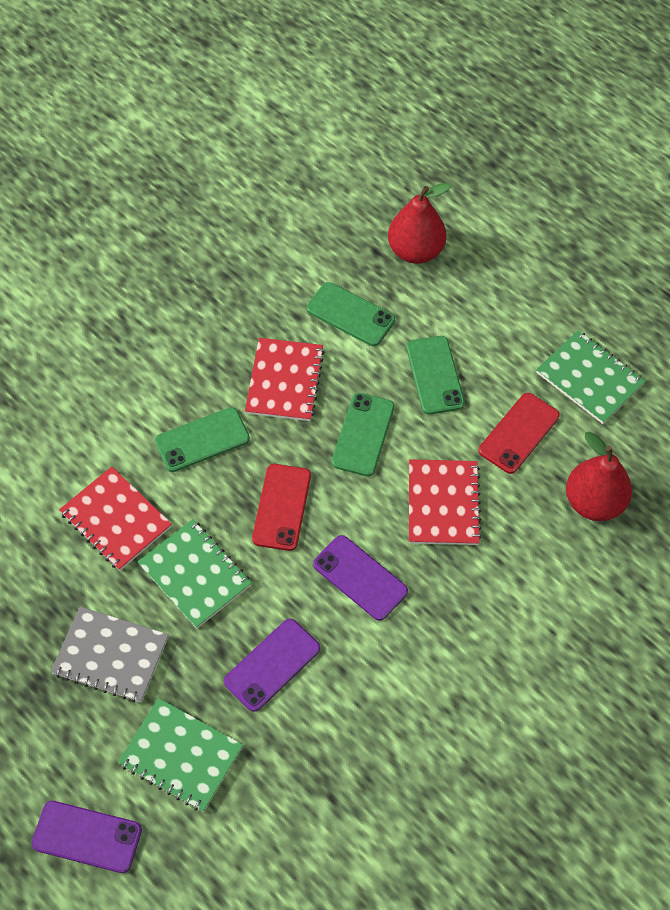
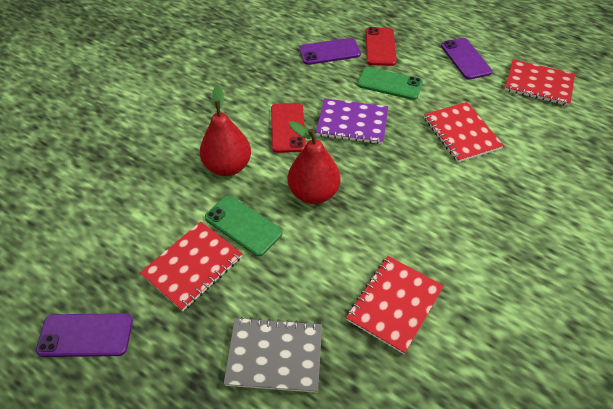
green notebook: [118,698,243,812] [138,519,252,629] [536,330,646,424] = 3 -> none = 0
green phone: [155,407,250,472] [307,282,395,346] [332,393,394,476] [406,336,465,415] = 4 -> [205,196,282,256] [357,67,423,100] = 2
purple notebook: none = 0 -> [316,98,388,144] = 1
red notebook: [59,466,172,571] [245,338,325,421] [409,459,482,545] = 3 -> [140,222,242,311] [346,256,444,354] [424,102,504,162] [505,59,575,106] = 4

